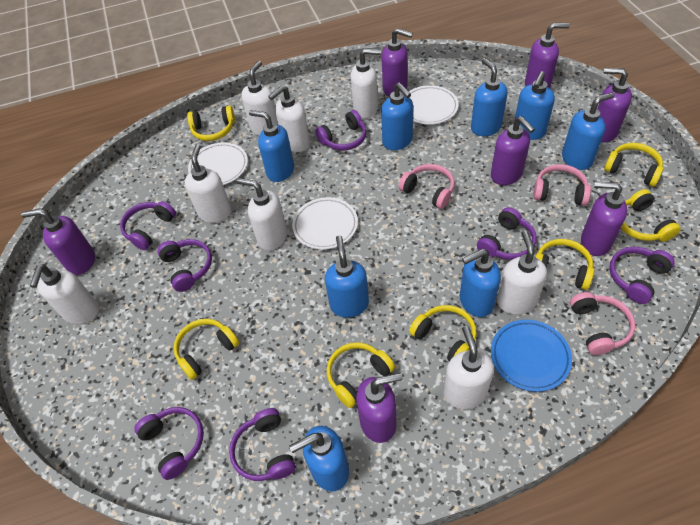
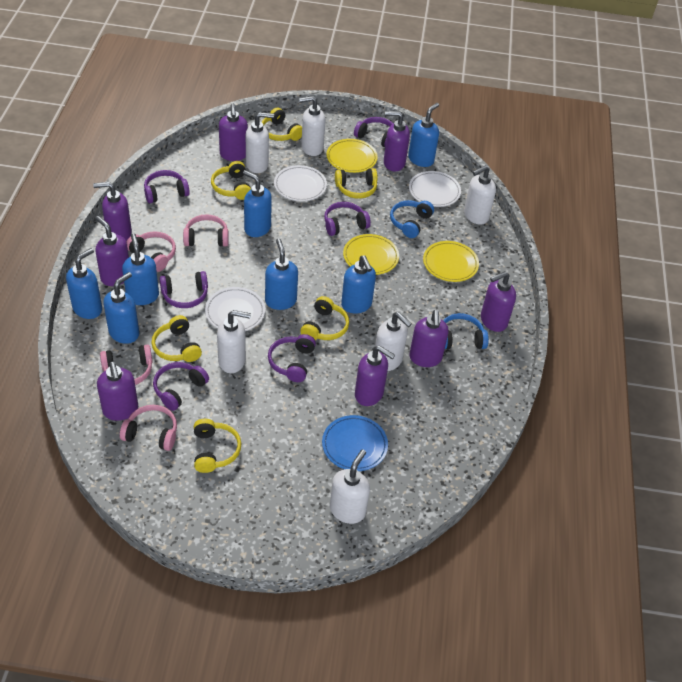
blue headphones: none = 0 -> [390,200,434,238] [443,313,489,349] = 2
blue soap dispenser: [249,110,294,182] [289,426,349,491] [325,236,369,318] [381,82,413,150] [460,249,501,317] [471,58,508,136] [515,71,555,140] [562,92,615,170] = 8 -> [66,248,102,319] [103,272,139,344] [122,233,159,305] [243,170,272,237] [265,238,298,310] [341,255,376,313] [408,103,439,167] = 7
pink headphones: [398,164,455,209] [533,164,591,206] [570,292,635,355] = 3 -> [100,344,153,385] [120,405,177,451] [127,231,176,272] [183,214,229,247] = 4
purple headphones: [120,201,176,250] [134,407,204,480] [157,239,212,292] [229,408,296,481] [315,110,366,150] [477,207,537,260] [609,247,675,304] = 7 -> [144,170,190,203] [153,362,209,411] [160,271,208,308] [268,334,316,382] [324,202,371,236] [354,117,393,147] = 6
purple soap dispenser: [21,209,95,275] [356,373,403,443] [382,28,413,97] [491,116,535,185] [525,23,570,88] [581,181,627,256] [597,68,632,142] = 7 -> [93,182,132,242] [95,216,129,286] [97,361,138,421] [219,104,248,161] [355,345,395,406] [384,111,410,171] [409,310,449,367] [481,271,516,332] = 8
white soap dispenser: [30,264,99,324] [185,144,231,223] [237,178,287,250] [241,61,278,136] [268,85,310,152] [351,48,381,119] [443,326,494,409] [497,230,547,315] = 8 -> [217,310,251,373] [246,112,274,173] [299,96,326,156] [330,449,370,524] [375,312,412,371] [464,165,496,225] = 6
yellow headphones: [174,319,239,380] [187,105,235,141] [327,342,395,408] [409,305,477,361] [535,239,594,290] [604,143,663,187] [621,189,681,242] = 7 -> [152,315,202,362] [194,419,242,473] [211,161,251,200] [262,108,302,141] [300,296,349,340] [335,168,378,199] = 6
yellow plate: none = 0 -> [326,139,378,173] [343,234,399,275] [423,241,479,282] = 3

